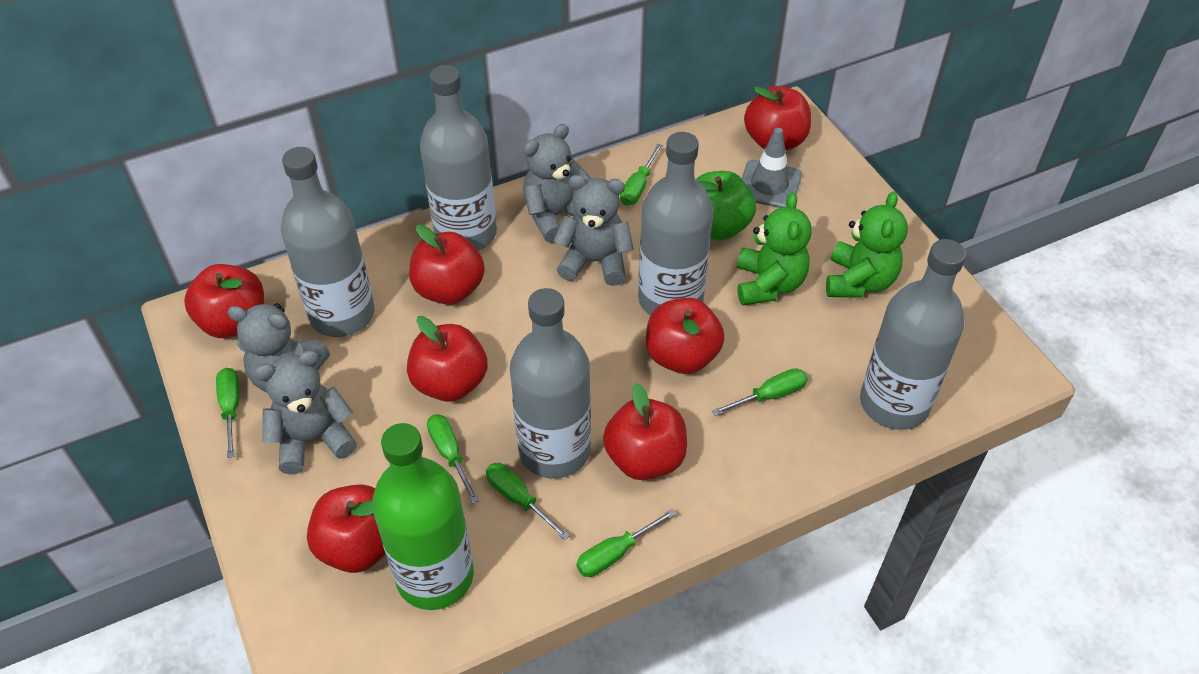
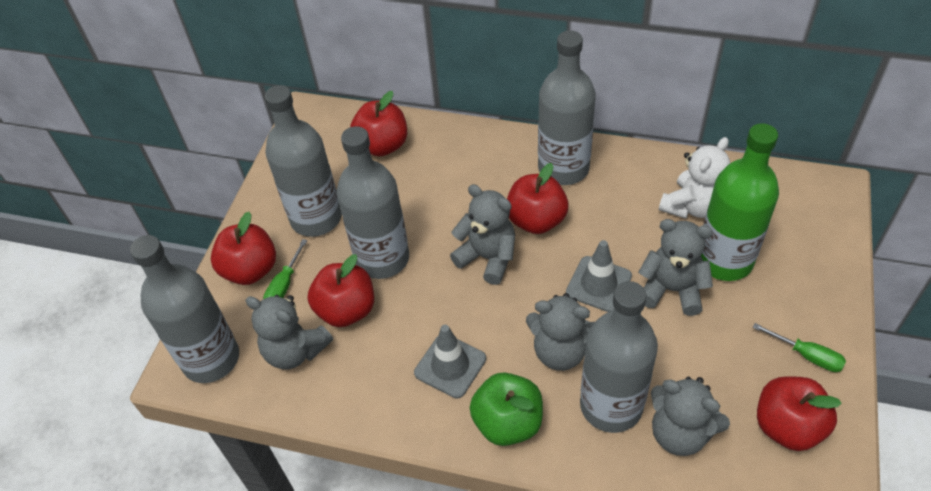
green screwdriver: [216,368,239,458] [427,414,479,504] [486,463,570,540] [576,509,676,577] [620,144,663,206] [712,368,808,416] = 6 -> [263,239,307,299] [753,323,846,372] = 2
green teddy bear: [737,193,812,305] [826,192,908,298] = 2 -> none = 0
grey teddy bear: [227,303,330,392] [254,350,357,475] [523,124,591,243] [553,175,634,286] = 4 -> [245,295,333,369] [450,184,515,285] [526,293,595,371] [638,219,713,316] [651,377,730,456] = 5
grey traffic cone: [742,128,802,208] = 1 -> [414,325,486,398] [566,240,632,312] = 2
red apple: [184,264,264,338] [307,485,386,573] [407,316,488,402] [409,225,485,305] [603,383,687,480] [646,298,725,374] [744,86,811,150] = 7 -> [211,212,276,285] [308,254,374,327] [350,91,407,156] [507,163,568,234] [757,376,842,451] = 5
white teddy bear: none = 0 -> [659,137,730,219] = 1

